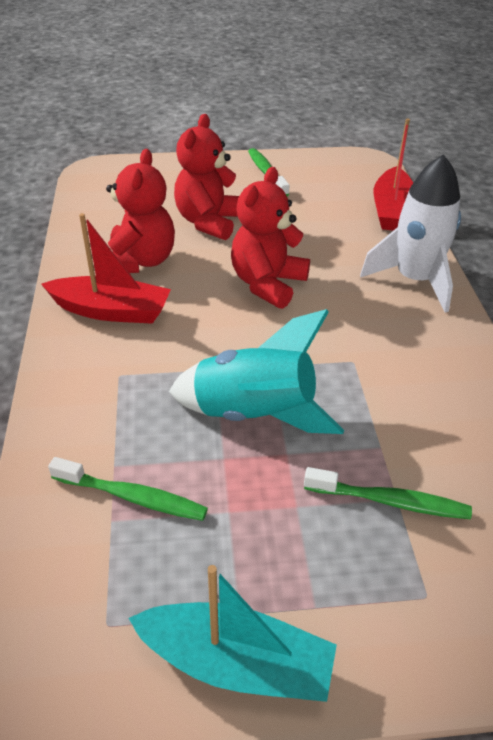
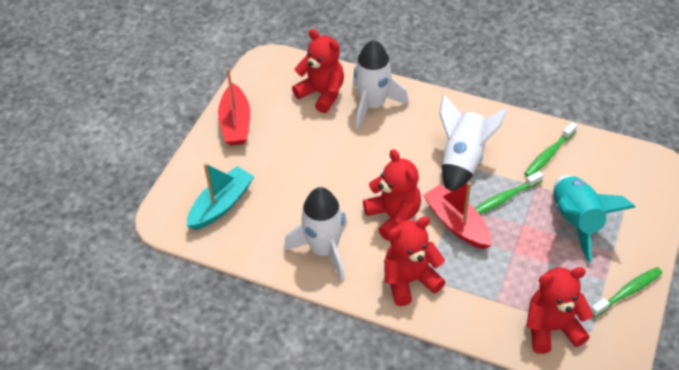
red teddy bear: [106,149,175,273] [174,114,239,240] [231,167,310,309] = 3 -> [292,29,344,113] [363,149,421,241] [384,216,445,306] [526,267,593,354] = 4
white rocket: [360,154,461,312] = 1 -> [284,187,347,281] [353,40,409,130] [439,95,508,192] = 3

